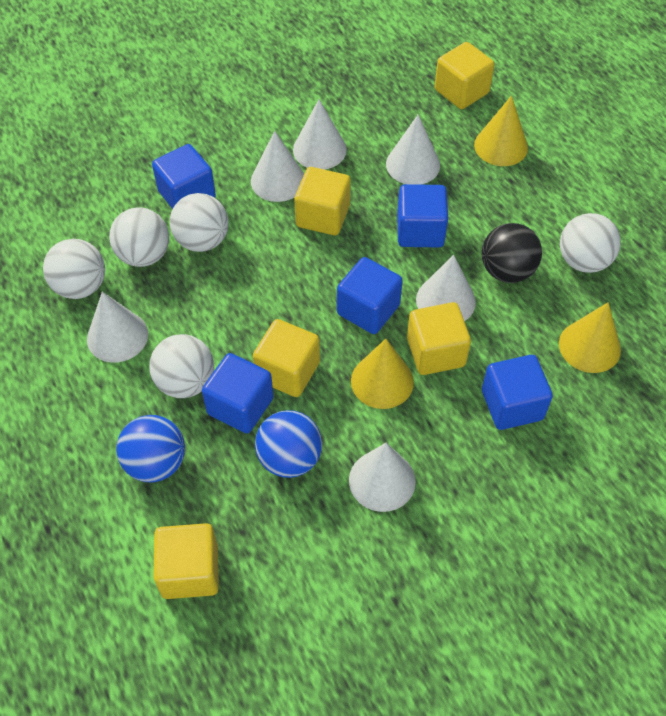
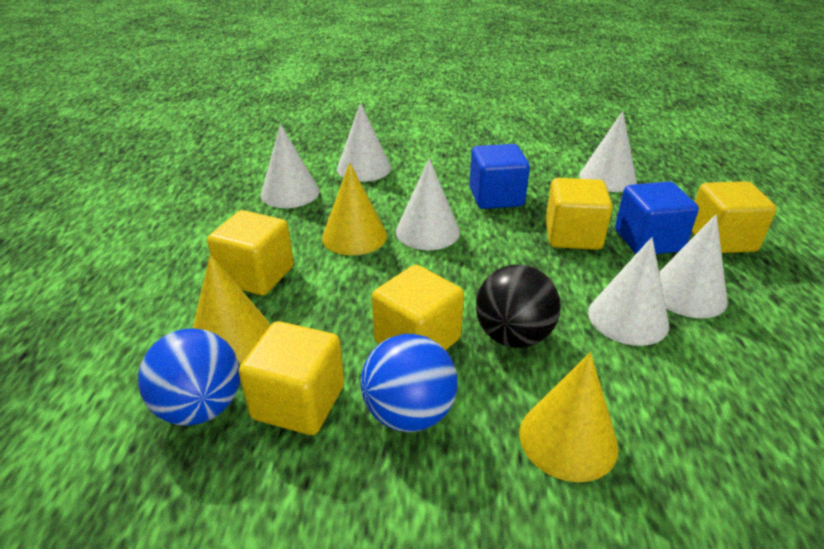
blue cube: [152,144,216,209] [202,353,274,434] [337,257,403,334] [397,184,448,247] [482,355,553,430] = 5 -> [469,144,530,209] [615,182,699,254] = 2
white ball: [43,239,105,299] [109,207,169,267] [149,334,214,398] [170,193,229,252] [560,213,621,273] = 5 -> none = 0

